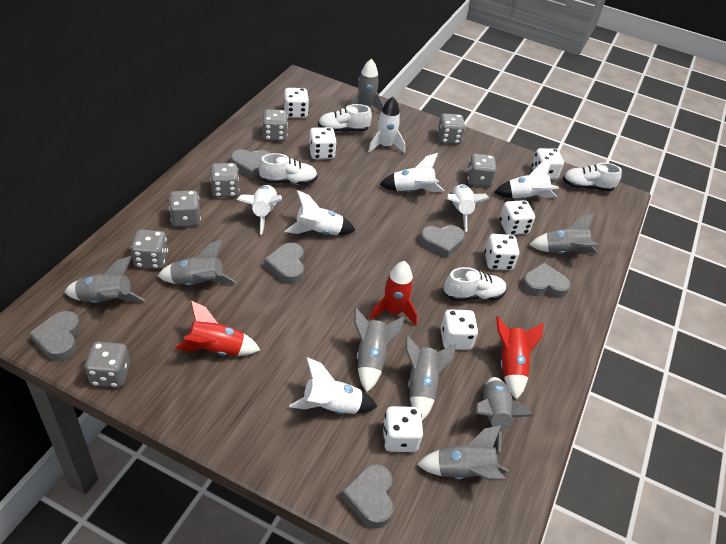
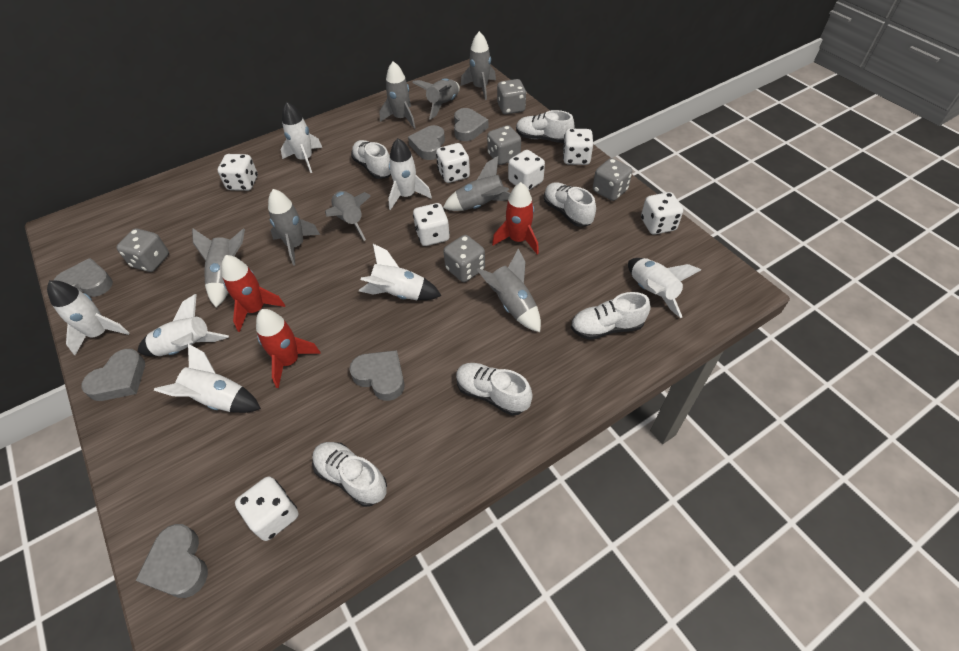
grey dice: [85,342,130,387] [131,229,168,269] [169,190,201,227] [210,163,239,198] [262,109,288,141] [437,113,465,145] [467,154,496,187] = 7 -> [116,228,169,272] [443,235,485,282] [487,125,521,165] [497,79,526,115] [593,158,632,201] = 5
white shoe: [259,153,318,185] [318,104,372,132] [444,267,507,301] [562,163,622,192] = 4 -> [312,442,387,507] [351,140,391,179] [456,363,533,416] [516,110,574,143] [544,182,596,227] [571,292,651,340] = 6

